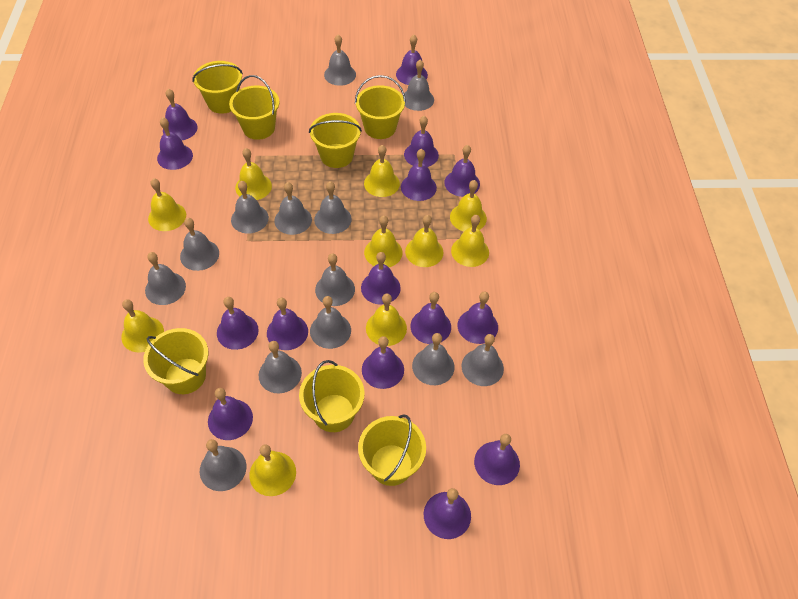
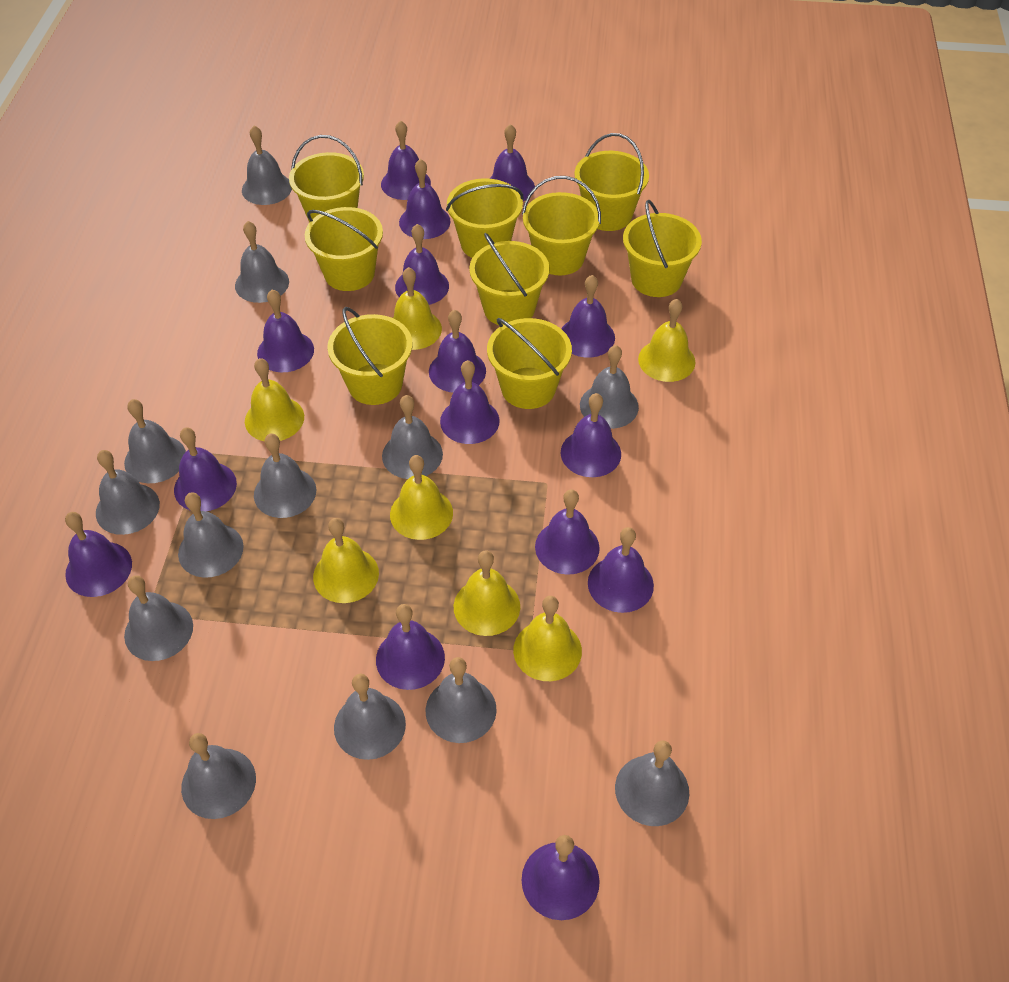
yellow bell: [121,299,164,352] [148,178,186,231] [235,148,272,200] [249,444,296,496] [364,145,400,197] [364,216,403,267] [366,294,407,346] [405,215,443,267] [450,180,487,231] [451,215,489,267] = 10 -> [245,358,304,441] [313,518,379,603] [390,455,453,540] [393,267,442,350] [454,550,520,636] [513,596,582,681] [638,299,695,382] = 7
yellow bucket: [143,328,208,394] [192,61,243,114] [229,75,280,140] [299,360,365,432] [309,113,362,168] [355,75,406,139] [358,414,426,486] = 7 -> [289,135,364,223] [305,207,383,291] [327,307,412,405] [446,178,523,258] [469,233,550,325] [487,318,572,409] [522,176,601,276] [574,133,649,231] [623,200,702,297] = 9

